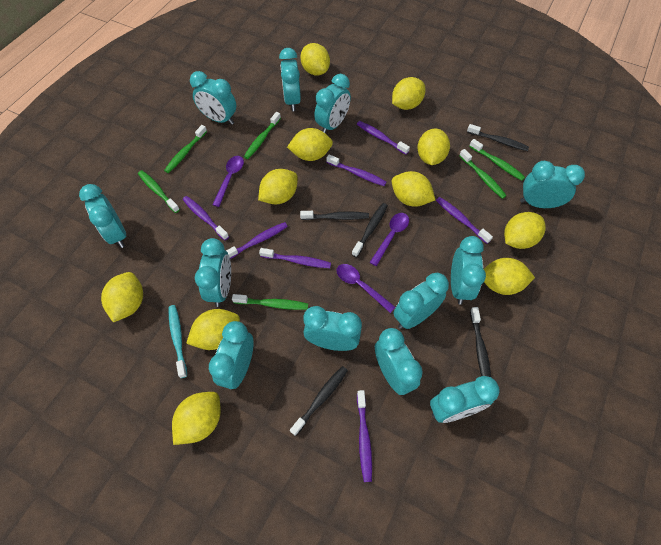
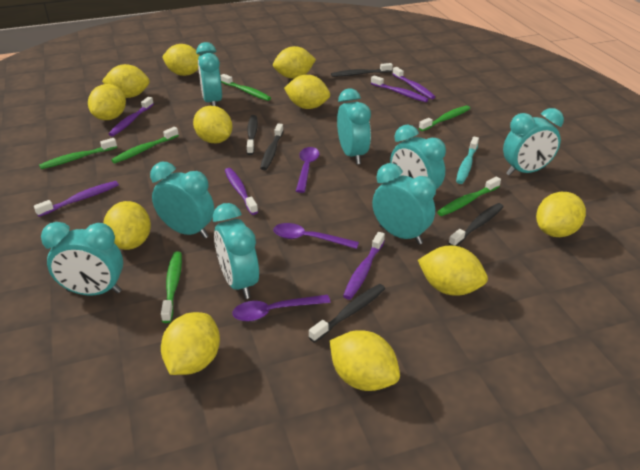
purple toothbrush: [183,196,229,240] [226,222,288,259] [259,248,331,268] [326,155,386,186] [357,121,410,155] [357,390,372,482] [436,197,493,244] = 7 -> [34,181,119,217] [109,97,154,136] [225,168,258,215] [343,232,385,300] [371,75,429,102] [393,67,435,99] = 6
turquoise clock: [79,184,127,248] [190,71,236,125] [195,238,231,307] [209,321,254,390] [279,48,301,111] [303,306,362,351] [314,74,351,134] [375,328,423,395] [393,273,449,329] [430,376,500,423] [451,236,486,305] [520,161,585,208] = 12 -> [41,222,123,296] [150,162,214,239] [196,42,222,106] [213,203,259,299] [337,89,371,165] [372,163,436,245] [390,125,446,189] [503,108,564,176] = 8

